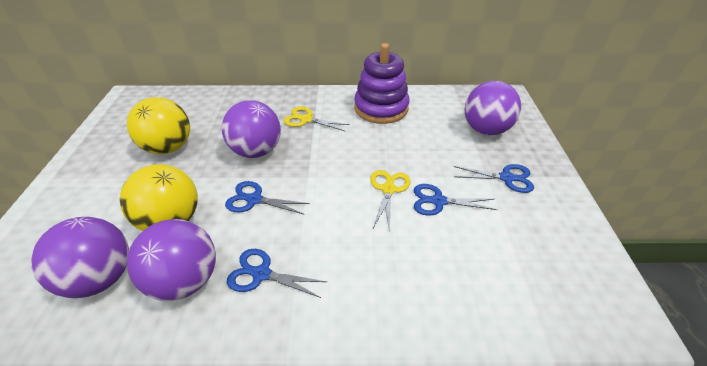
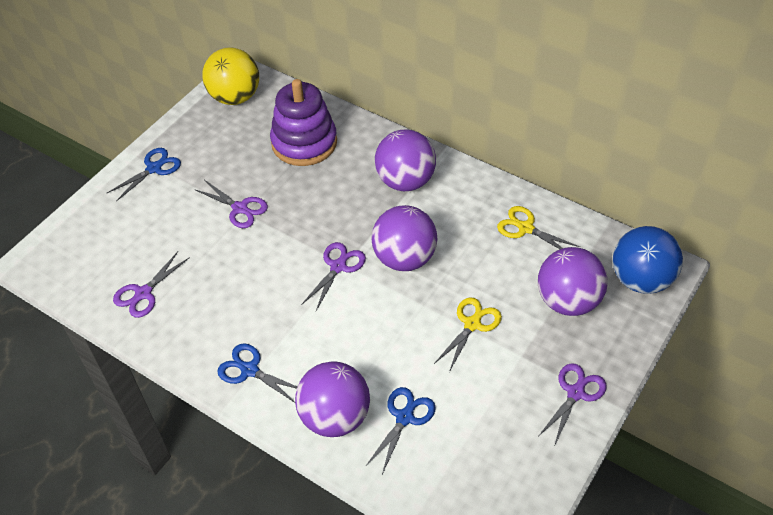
blue ball: none = 0 -> [613,226,683,294] = 1
blue scissors: [225,181,310,214] [227,249,327,298] [414,184,498,216] [454,164,534,193] = 4 -> [107,148,181,201] [217,343,297,403] [365,387,436,474] = 3
purple scissors: none = 0 -> [113,252,190,318] [194,180,268,228] [301,242,366,311] [539,363,607,444] = 4
yellow ball: [120,164,198,231] [127,97,190,154] = 2 -> [202,47,259,105] = 1

